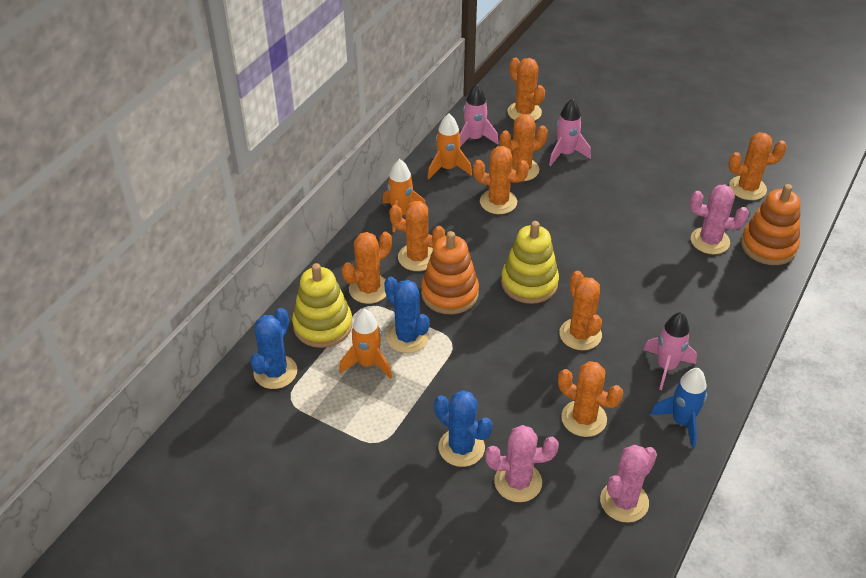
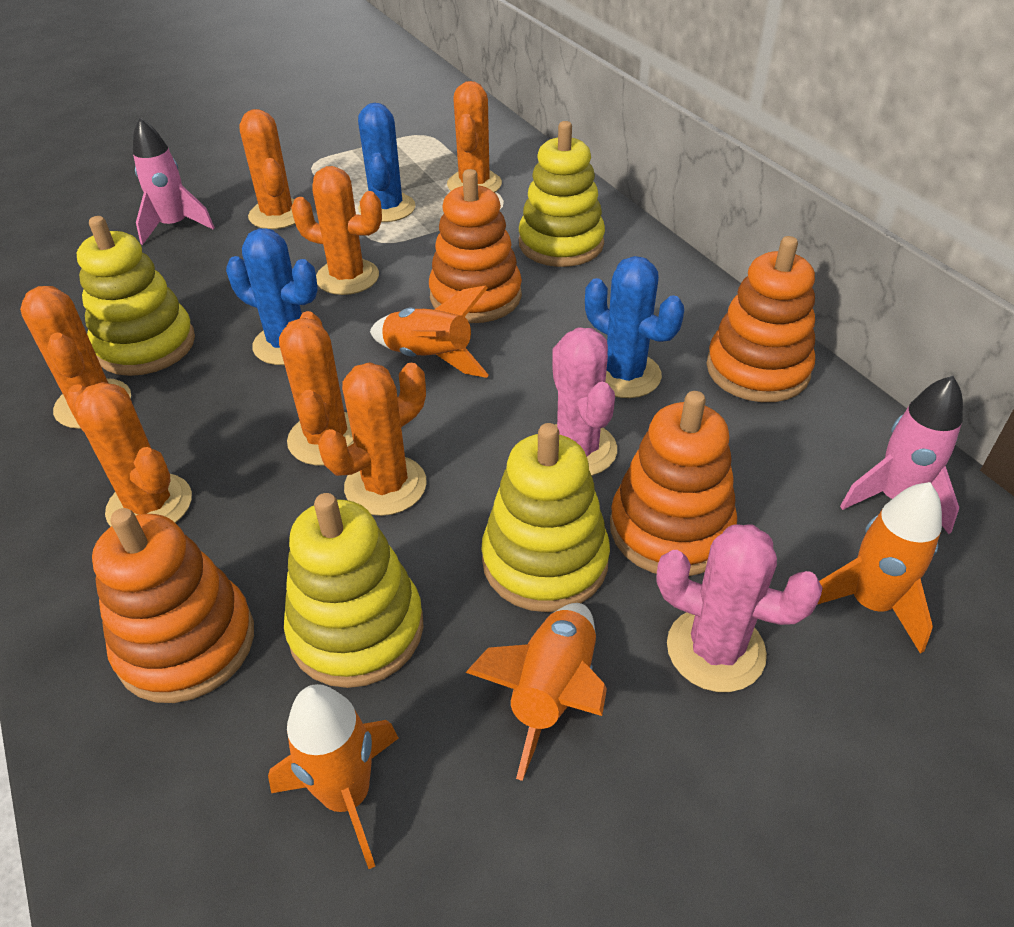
blue rocket: [650,368,707,448] = 1 -> none = 0
orange cactus: [342,232,392,304] [389,201,445,271] [473,146,529,214] [500,114,548,181] [508,58,545,121] [558,361,623,437] [559,271,602,350] [728,132,787,200] = 8 -> [20,286,131,429] [66,382,192,526] [239,109,295,229] [279,311,354,465] [291,166,382,295] [319,362,427,516] [447,81,502,193] = 7
orange rocket: [339,309,392,379] [383,159,426,233] [428,114,472,179] = 3 -> [268,684,399,869] [370,286,489,378] [465,603,607,781] [817,482,942,654] = 4
orange stacking toy: [421,231,479,315] [741,184,801,265] = 2 -> [92,508,254,703] [429,169,522,323] [610,391,737,576] [706,236,815,402] = 4
pink cactus: [485,425,559,502] [600,445,657,523] [690,184,749,254] = 3 -> [552,328,617,476] [656,524,823,692] = 2
pink rocket: [460,84,499,147] [549,99,591,166] [643,312,697,390] = 3 -> [133,118,215,245] [840,376,963,534] = 2
yellow stacking toy: [292,263,353,348] [501,221,559,304] = 2 -> [76,216,195,376] [284,493,424,688] [481,423,610,612] [519,121,605,267] = 4

